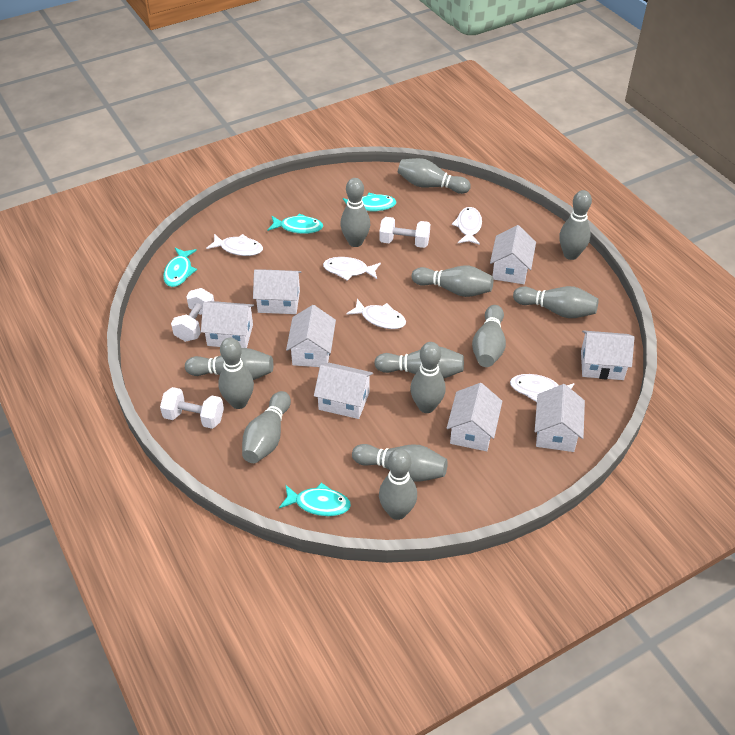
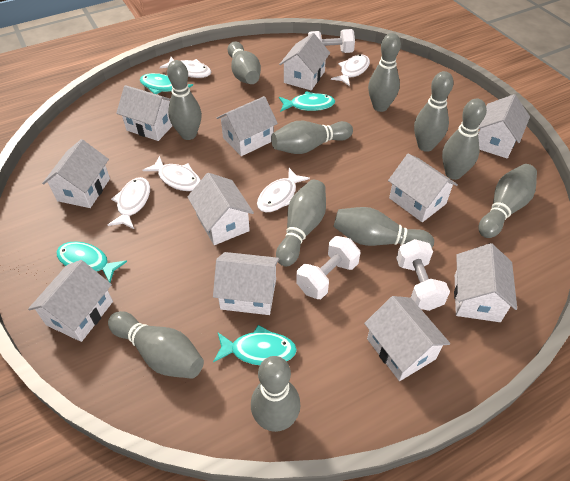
grey bowling pin: [185,348,273,380] [218,338,254,409] [242,391,291,463] [340,178,370,247] [352,444,448,482] [374,347,464,378] [379,449,417,520] [398,158,471,194] [410,342,446,413] [412,265,494,297] [472,305,506,367] [513,286,598,318] [559,190,592,260] = 13 -> [108,311,204,379] [167,60,202,140] [228,41,261,84] [251,356,300,432] [271,121,353,154] [276,180,326,267] [334,207,434,248] [368,33,401,112] [414,71,454,152] [442,99,487,180] [479,164,537,238] = 11
white house: [201,301,254,348] [253,269,301,314] [286,305,336,367] [314,363,373,419] [447,383,502,451] [490,225,536,284] [535,384,585,452] [581,330,634,380] = 8 -> [28,260,113,342] [42,139,110,208] [116,85,173,141] [187,173,254,245] [213,252,279,315] [217,96,278,156] [279,33,330,90] [364,296,450,381] [388,154,458,222] [454,243,517,322] [478,94,530,159] = 11

